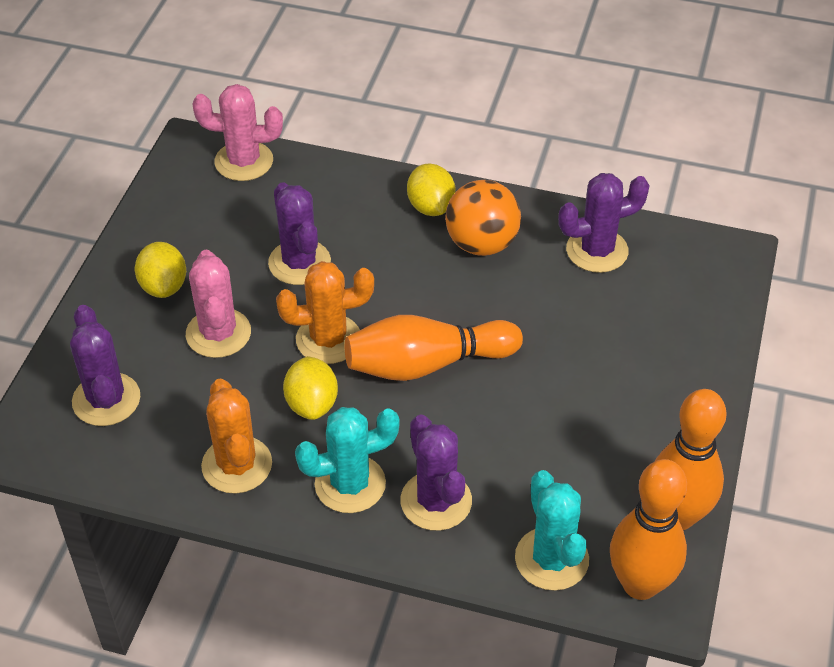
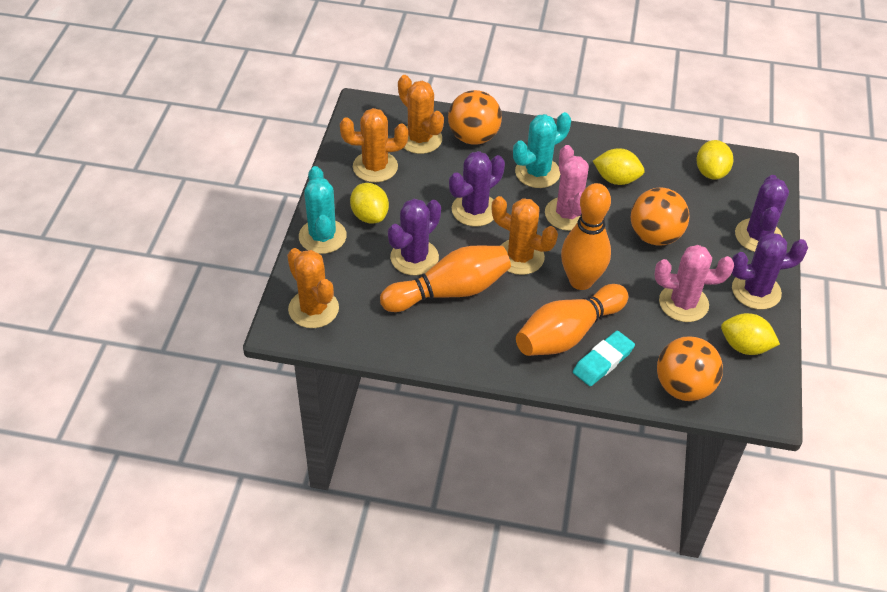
orange ball: [445,180,521,256] = 1 -> [448,90,502,145] [630,188,689,246] [657,336,723,401] = 3
orange cactus: [201,378,272,494] [276,261,374,364] = 2 -> [287,248,339,328] [340,108,408,182] [398,75,444,154] [492,196,558,275] = 4
turquoise eraser: none = 0 -> [573,331,635,386] = 1
yellow lemon: [135,242,186,298] [283,356,338,420] [407,163,456,216] = 3 -> [350,183,389,223] [593,148,645,185] [696,140,733,180] [721,313,780,355] = 4

